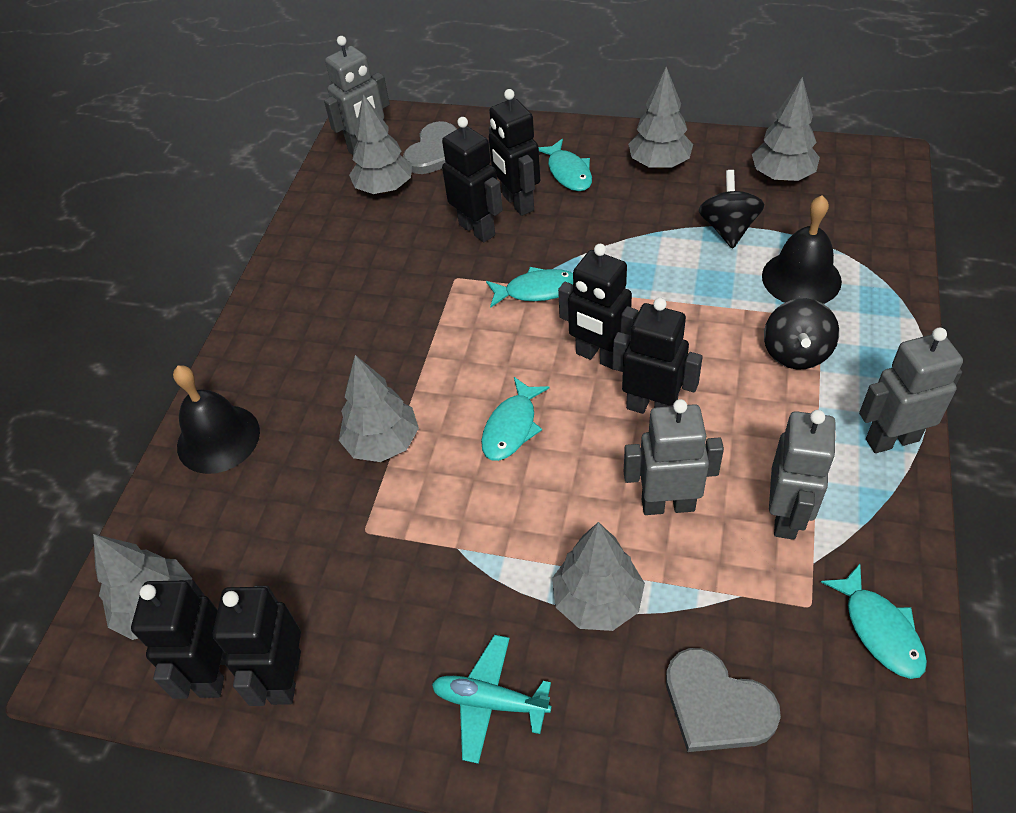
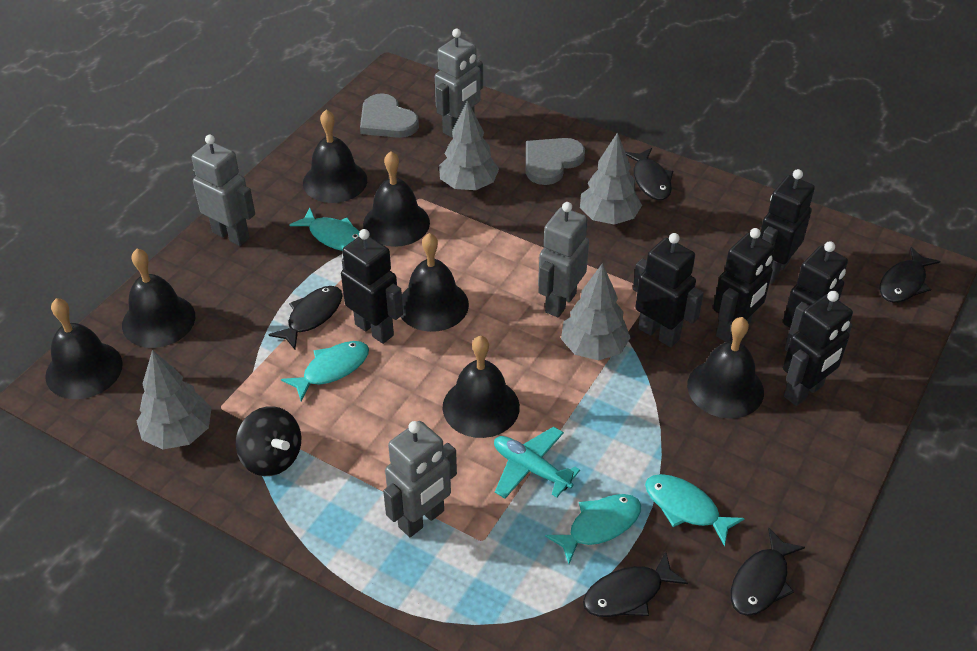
black bell: [173,365,260,474] [762,195,842,304] = 2 -> [45,298,123,399] [122,249,195,348] [303,110,367,203] [363,151,430,247] [401,233,469,332] [443,336,520,438] [687,317,764,419] = 7
black fish: none = 0 -> [268,286,342,349] [583,552,688,617] [625,148,673,200] [731,528,805,616] [879,247,941,303] = 5
black spinning top: [699,170,765,248] [764,298,839,369] = 2 -> [236,406,301,476] = 1
grey tree: [93,534,192,640] [339,355,419,462] [349,94,412,194] [552,522,645,631] [628,67,693,169] [752,77,820,181] = 6 -> [137,350,211,449] [439,100,499,190] [561,263,631,361] [580,132,642,225] = 4

